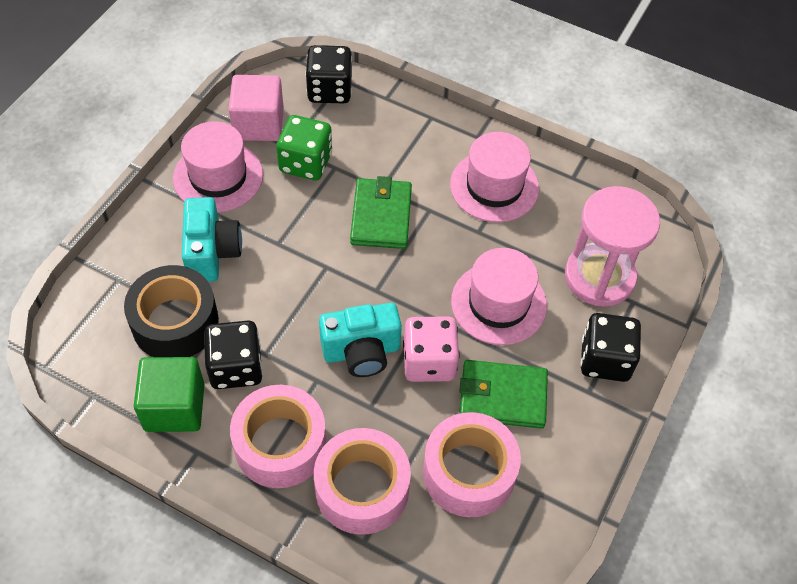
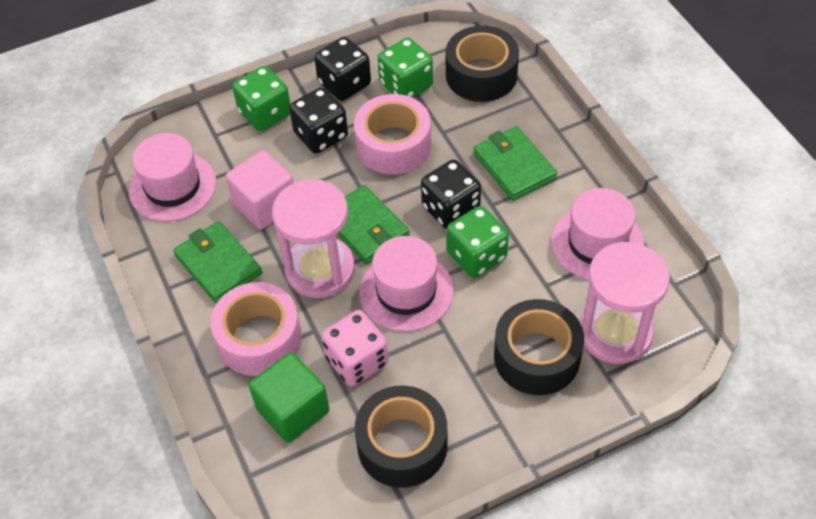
black tape: [124,265,219,357] = 1 -> [355,386,448,488] [446,26,519,102] [494,299,584,395] = 3
green dice: [276,115,332,180] = 1 -> [232,66,290,131] [378,38,433,98] [446,206,509,278] = 3
green wallet: [350,176,412,249] [459,360,548,429] = 2 -> [173,221,262,303] [338,185,410,264] [473,126,557,200] = 3
pink hourglass: [565,186,660,307] = 1 -> [272,179,355,298] [580,242,670,364] = 2
pink tape: [230,385,326,488] [314,428,411,535] [423,412,521,517] = 3 -> [210,282,302,376] [354,94,431,175] = 2
turquoise camera: [182,197,242,282] [319,303,402,377] = 2 -> none = 0

